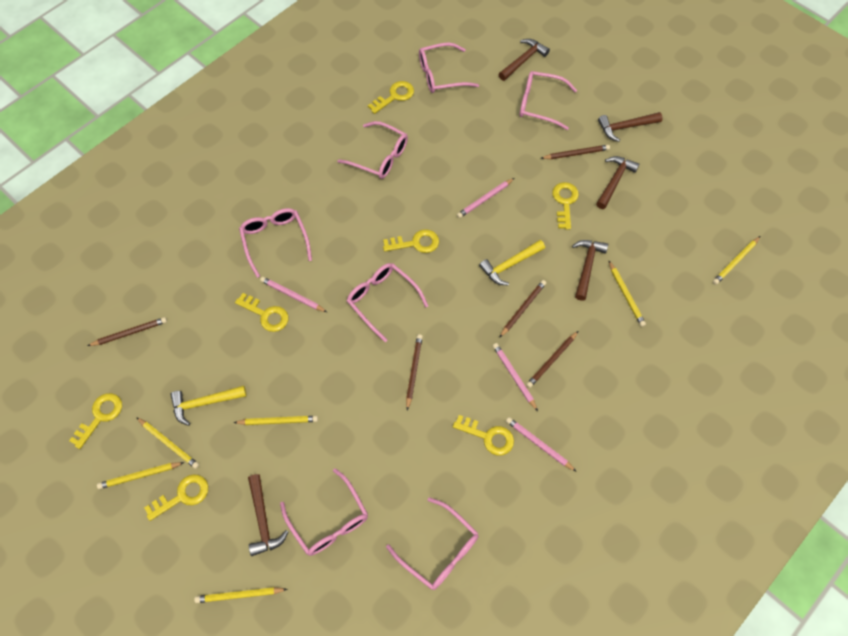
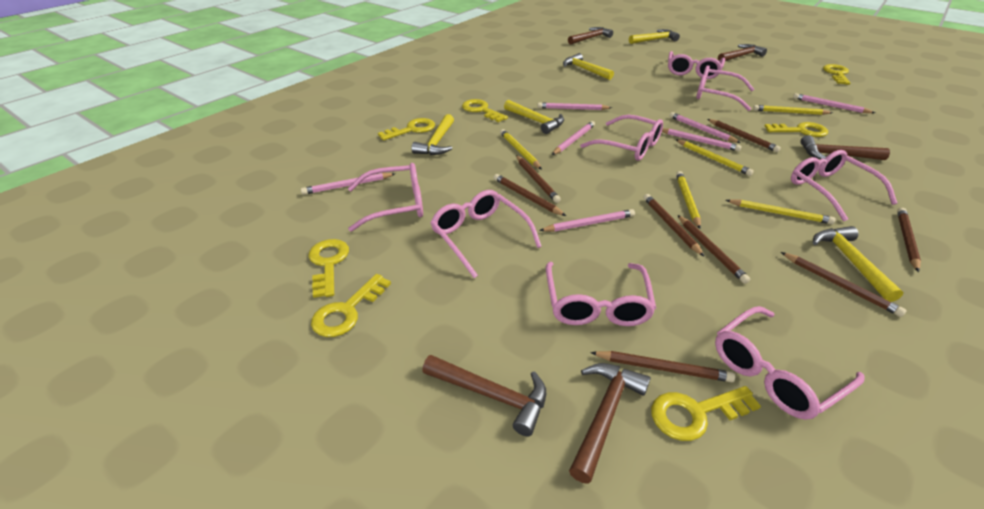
brown pencil: [88,317,167,346] [406,334,423,410] [499,280,546,338] [526,331,578,388] [541,145,610,159] = 5 -> [494,174,566,216] [516,155,561,203] [590,351,735,382] [644,194,705,257] [678,215,750,284] [707,119,781,152] [781,252,907,317] [897,208,921,272] = 8
pink glasses: [239,208,312,278] [280,468,368,556] [337,121,408,179] [347,263,428,342] [386,497,478,590] [419,42,479,93] [520,71,577,130] = 7 -> [348,163,423,232] [430,190,542,278] [546,262,656,326] [580,115,663,161] [668,51,725,79] [696,65,754,111] [715,306,865,420] [791,150,897,221] = 8
pink pencil: [260,277,327,312] [457,178,514,218] [493,343,538,411] [506,417,577,472] = 4 -> [301,173,395,195] [538,102,612,110] [539,209,635,232] [552,121,595,155] [662,128,742,151] [669,112,741,143] [793,93,875,113] = 7
yellow hammer: [170,386,247,426] [479,240,545,285] = 2 -> [411,114,454,155] [504,100,564,134] [563,53,614,80] [629,29,680,44] [813,226,903,302] = 5
yellow pencil: [97,462,184,489] [136,417,199,469] [194,587,288,603] [233,416,318,425] [609,261,646,327] [713,236,760,285] = 6 -> [500,129,542,170] [675,139,754,176] [676,171,701,229] [726,199,836,224] [753,105,833,115] = 5

